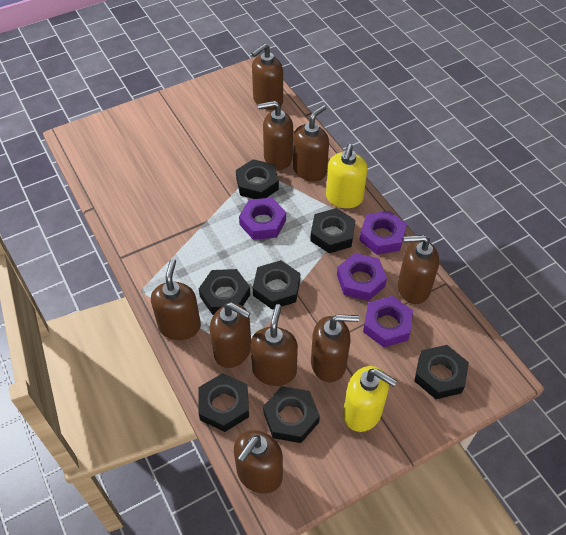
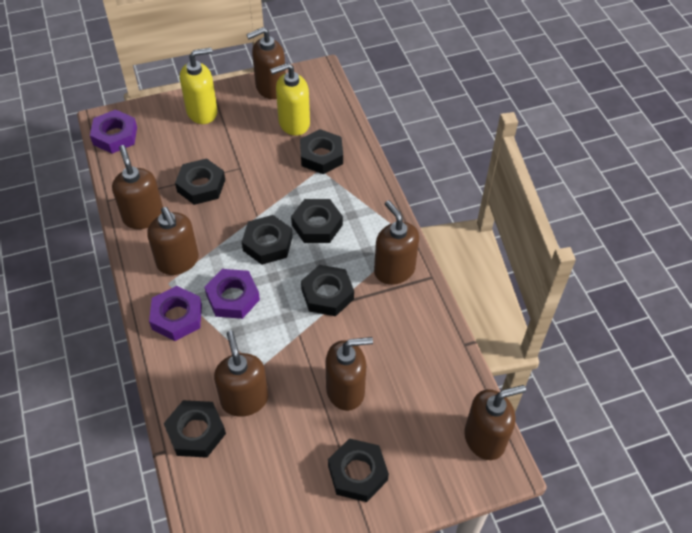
brown soap dispenser: [151,259,201,340] [210,302,251,368] [234,430,283,494] [250,304,298,386] [251,44,283,110] [258,101,293,170] [293,105,329,181] [311,314,359,383] [398,235,439,304] = 9 -> [112,145,163,229] [147,207,199,275] [214,331,269,417] [246,27,286,99] [325,337,373,411] [374,200,419,285] [464,385,526,460] = 7
purple nut: [239,198,286,240] [337,253,387,301] [359,211,407,255] [363,296,413,347] = 4 -> [90,109,137,154] [149,286,202,341] [204,269,260,319] = 3

